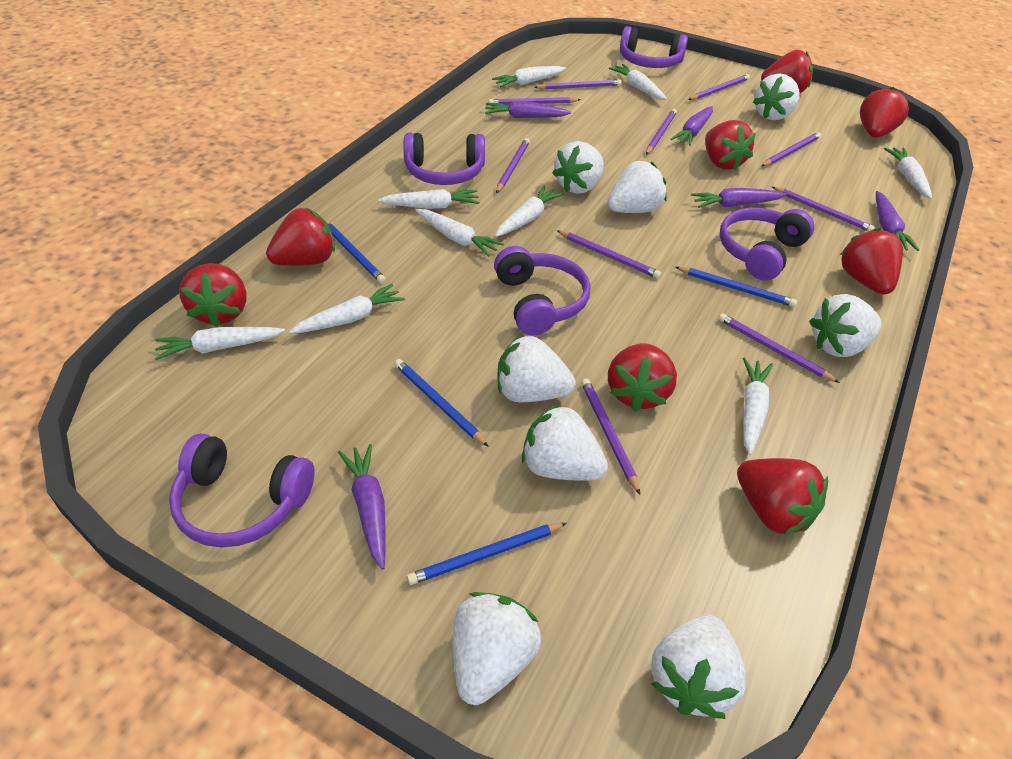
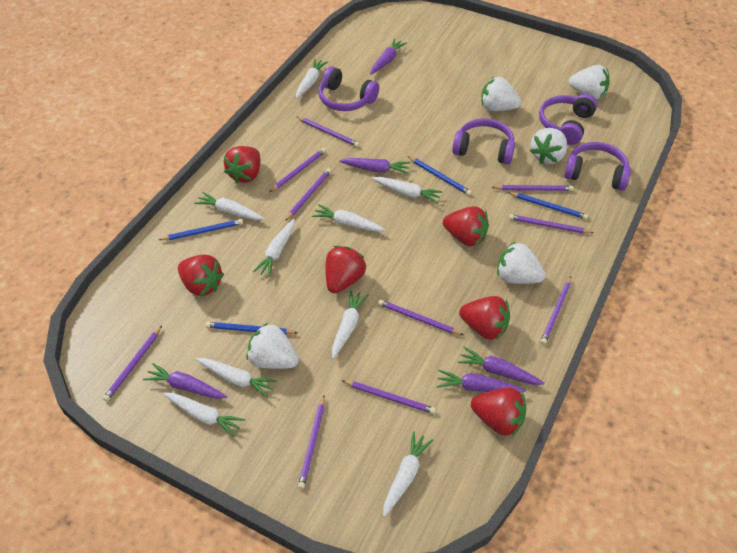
purple headphones: [169,434,315,548] [403,133,485,185] [494,246,591,335] [620,26,688,68] [719,207,814,281] = 5 -> [318,66,379,111] [452,118,515,165] [539,94,597,145] [564,142,631,191] = 4
red strawberry: [179,263,247,327] [266,208,335,266] [608,343,677,412] [705,120,756,170] [737,458,828,535] [761,50,813,94] [840,228,903,295] [860,87,909,138] = 8 -> [178,255,224,296] [224,146,261,184] [326,246,366,293] [443,206,489,246] [459,296,510,340] [471,387,526,436] = 6
white strawberry: [453,592,541,705] [497,335,576,402] [522,404,608,481] [552,141,604,194] [607,161,667,213] [651,615,747,719] [753,73,800,120] [809,294,882,357] = 8 -> [246,323,299,369] [481,77,521,111] [497,242,546,284] [530,128,567,164] [569,65,610,99] = 5

